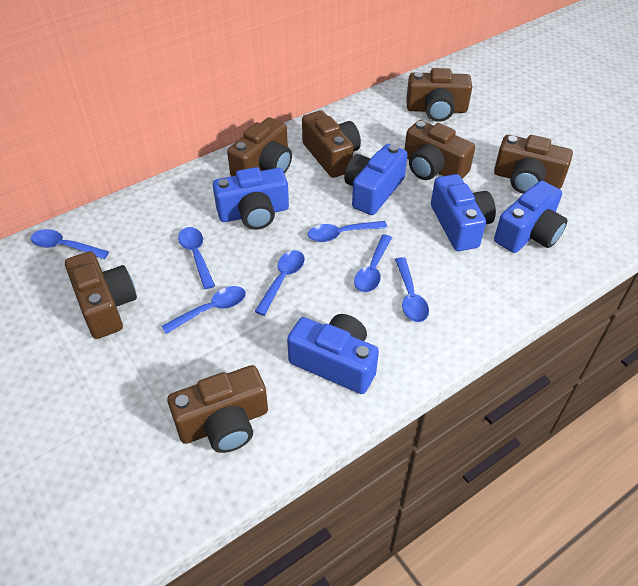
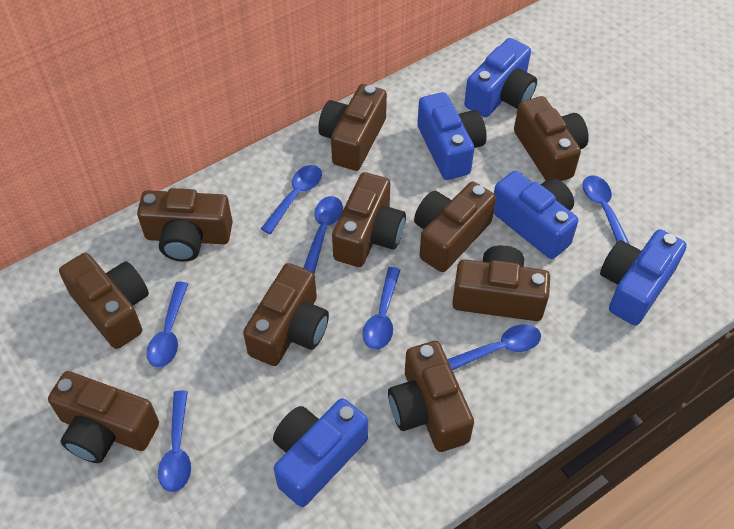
brown camera: [65,251,137,339] [167,365,268,453] [227,117,292,176] [302,110,361,178] [404,120,475,180] [406,68,472,122] [494,135,573,194] = 7 -> [48,371,159,463] [59,253,149,349] [137,188,233,262] [243,263,329,366] [318,84,387,171] [332,172,406,267] [388,341,474,452] [414,182,496,272] [452,245,550,321] [514,96,589,181] = 10

